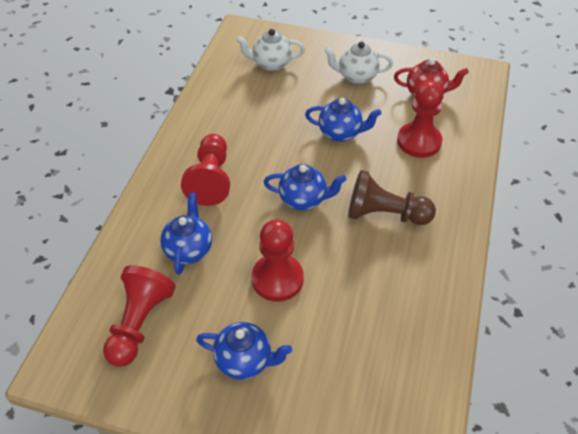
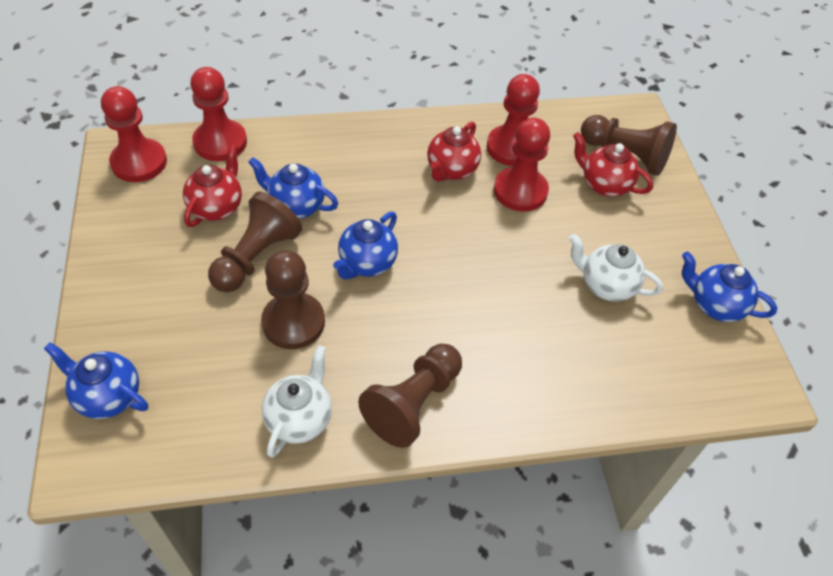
brown pawn: [348,170,436,225] = 1 -> [208,192,302,292] [261,250,325,349] [358,344,462,448] [581,115,677,176] = 4
red teapot: [394,58,469,97] = 1 -> [183,144,242,227] [427,122,481,182] [573,132,653,197] = 3

